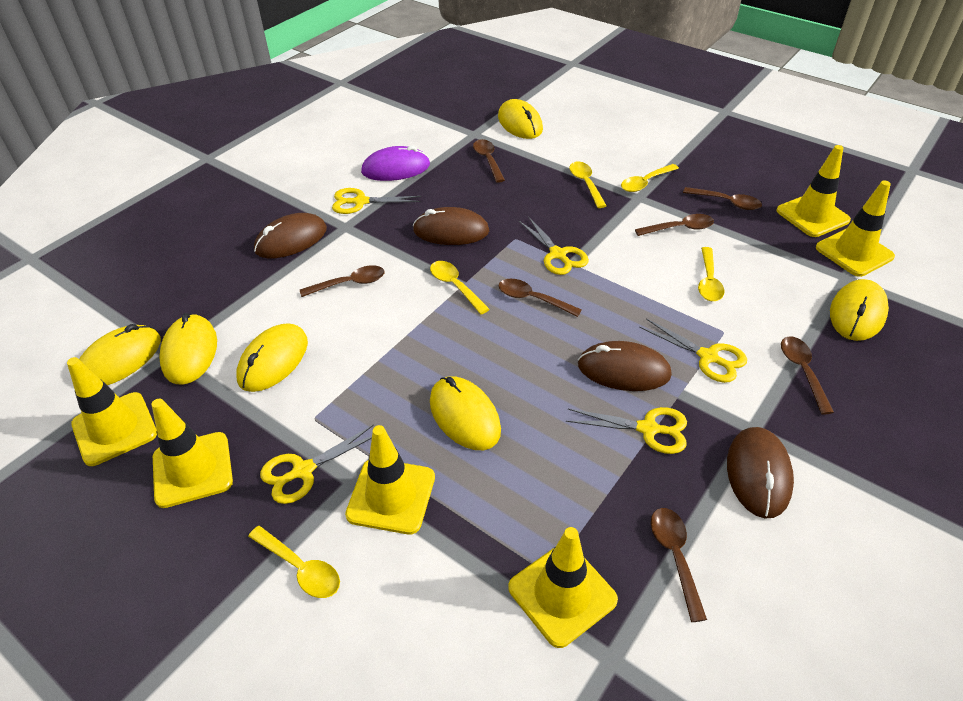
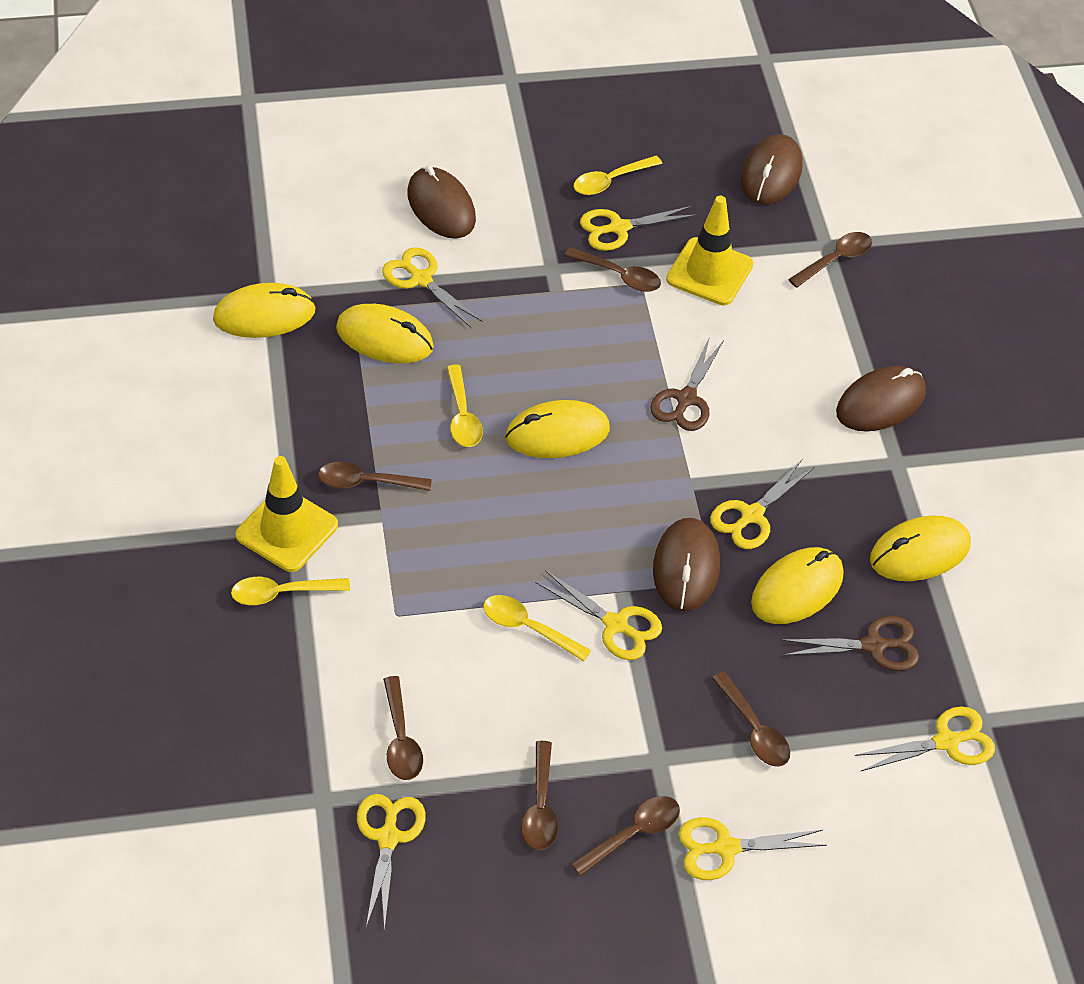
brown scissors: none = 0 -> [650,336,724,431] [780,616,919,671] = 2
purple mouse: [361,145,430,181] = 1 -> none = 0
yellow mouse: [79,324,161,385] [159,313,217,385] [236,323,308,392] [430,376,501,450] [498,99,543,139] [830,279,889,341] = 6 -> [213,283,316,338] [336,304,434,363] [505,400,610,458] [751,547,844,624] [870,515,971,581] = 5
yellow scissors: [260,424,374,504] [332,188,421,214] [519,216,589,275] [566,407,687,454] [639,319,747,383] = 5 -> [357,794,426,931] [382,247,483,328] [535,570,662,660] [580,206,698,251] [678,817,827,880] [710,460,815,549] [854,706,995,772] = 7
yellow spoon: [248,526,340,598] [430,261,490,314] [570,162,607,208] [621,164,679,192] [698,247,725,301] = 5 -> [231,577,350,605] [447,365,483,447] [483,595,591,662] [574,156,662,195] = 4
yellow traffic cone: [67,357,157,466] [151,399,233,508] [345,425,435,534] [508,527,618,648] [776,145,851,237] [816,180,895,277] = 6 -> [236,456,338,572] [666,196,754,305] = 2

